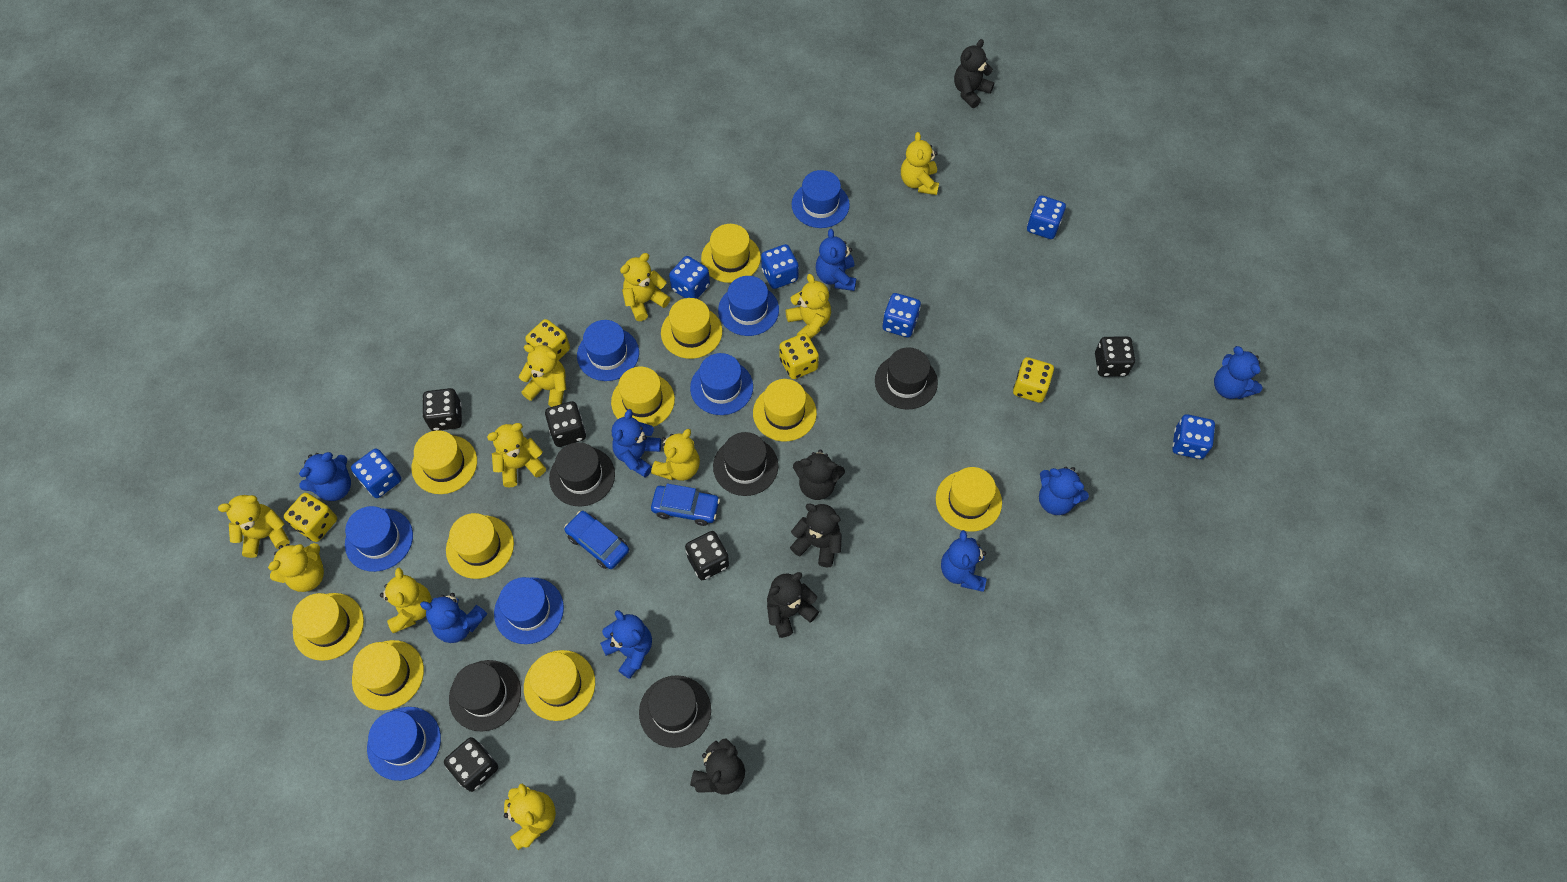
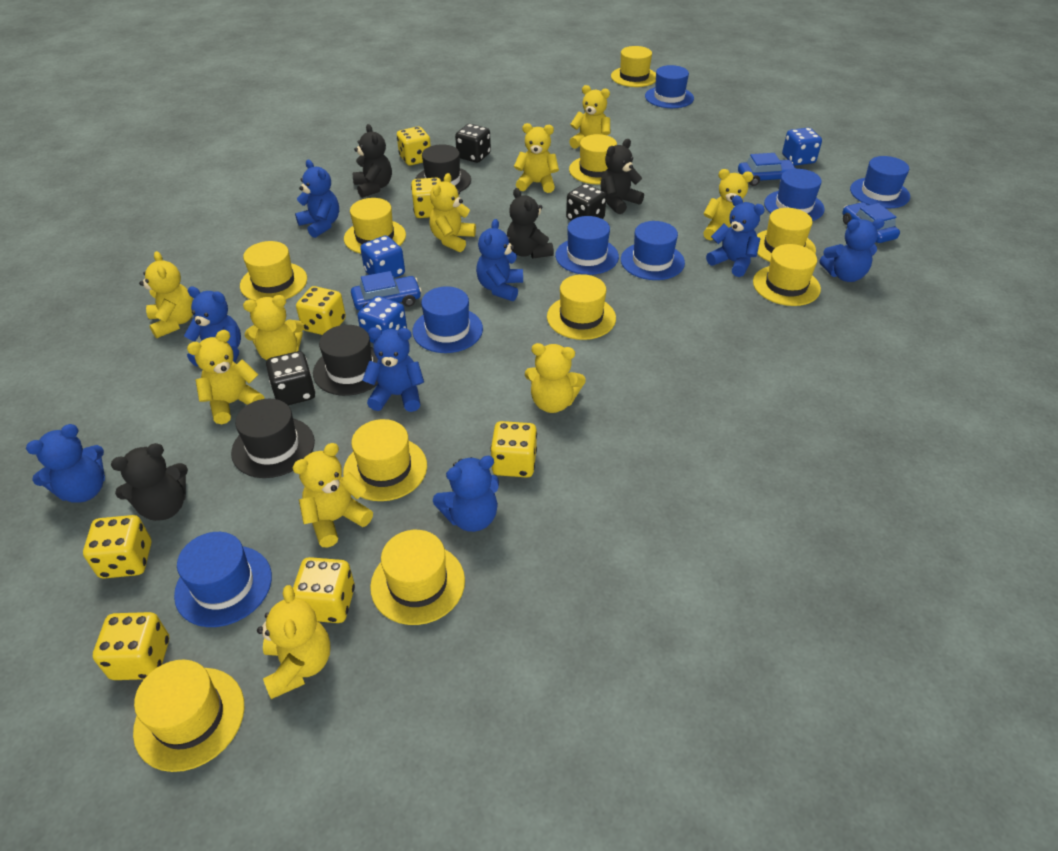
black dice: [423,388,462,431] [444,737,498,792] [545,401,586,447] [685,531,729,580] [1095,336,1135,377] = 5 -> [266,351,315,405] [455,124,491,163] [566,184,606,221] = 3
black hat: [449,660,521,731] [549,442,615,506] [639,675,711,748] [713,432,778,496] [875,347,938,410] = 5 -> [231,399,315,478] [313,325,378,396] [415,144,471,192] = 3
black teddy bear: [690,739,745,795] [767,572,819,638] [790,503,842,567] [793,450,845,500] [954,39,994,108] = 5 -> [111,443,188,521] [353,124,392,198] [507,188,554,259] [600,139,644,214] = 4
blue car: [564,511,629,569] [651,484,720,526] = 2 -> [351,271,422,310] [738,153,796,186] [843,202,900,243] = 3
blue dice: [351,449,401,498] [669,256,710,299] [761,244,799,289] [883,293,921,337] [1027,195,1066,239] [1172,414,1215,459] = 6 -> [357,296,407,343] [360,235,405,278] [782,128,822,166] = 3
yellow dice: [284,493,337,542] [525,319,570,361] [779,333,819,379] [1013,357,1054,403] = 4 -> [83,515,151,579] [93,612,169,680] [293,557,355,623] [296,286,346,335] [397,126,431,165] [411,177,441,218] [490,421,537,477] = 7

